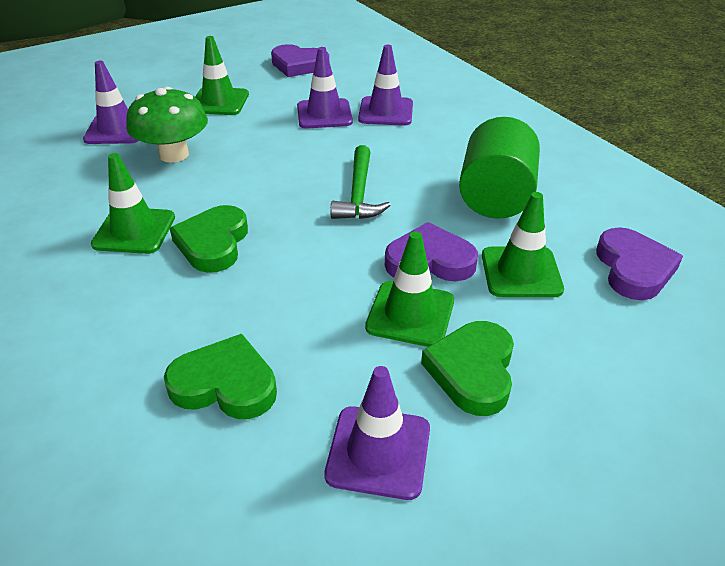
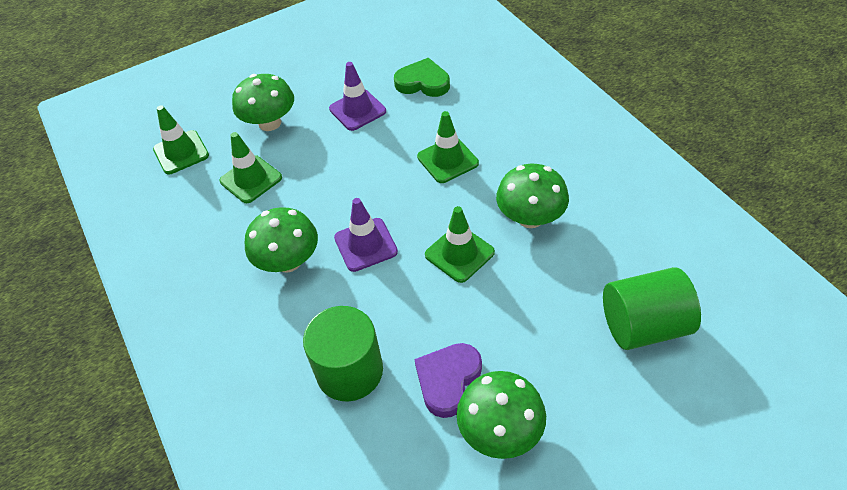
green cylinder: [459,117,540,219] = 1 -> [303,306,383,402] [603,267,701,350] = 2
green hammer: [330,145,391,219] = 1 -> none = 0
green heart: [164,334,277,419] [170,205,248,273] [421,321,514,416] = 3 -> [394,58,450,97] = 1
green mushroom: [126,87,208,163] = 1 -> [232,74,294,131] [245,207,318,273] [456,371,546,459] [496,164,569,228] = 4
purple heart: [271,44,329,77] [385,222,478,281] [596,227,683,300] = 3 -> [414,343,482,418] = 1
purple traffic cone: [83,61,139,144] [297,47,353,128] [324,366,430,500] [358,45,413,126] = 4 -> [329,62,386,131] [334,198,398,272] = 2

